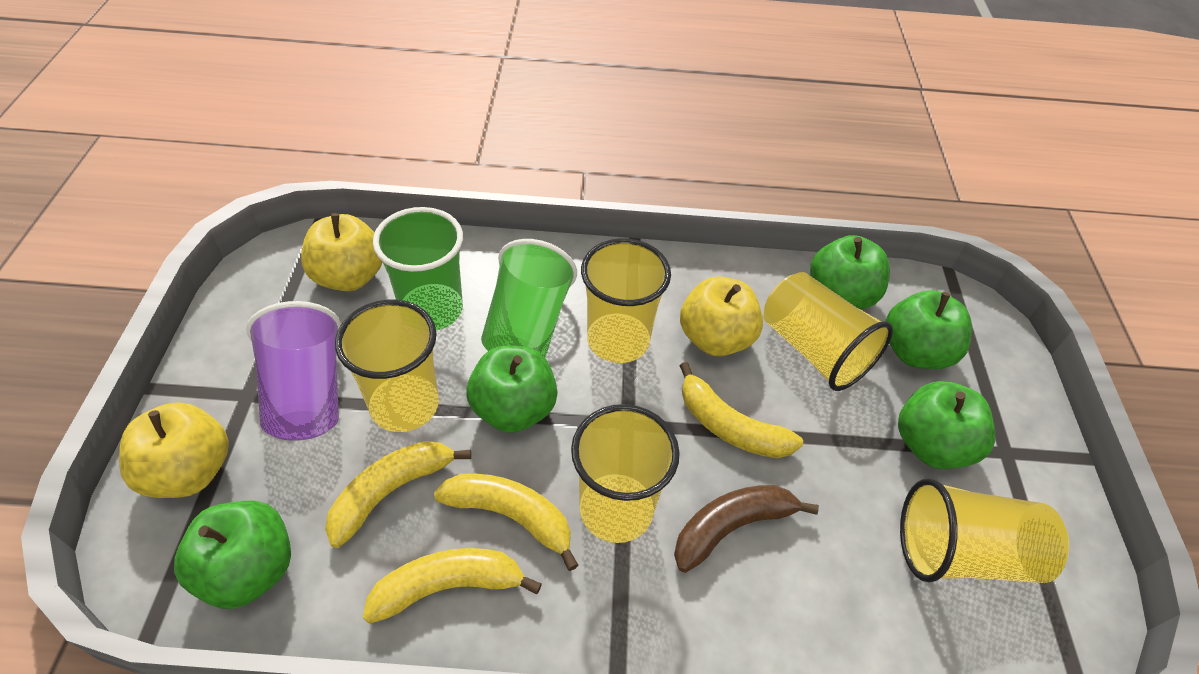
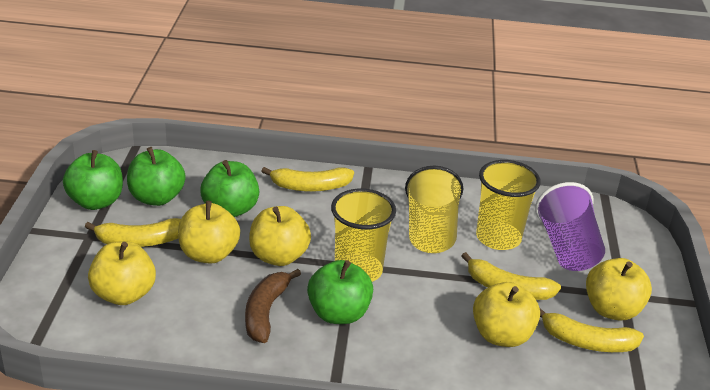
green apple: [174,501,291,609] [466,346,558,433] [810,235,890,310] [885,290,972,369] [898,381,995,469] = 5 -> [63,150,123,210] [127,147,186,206] [200,160,259,217] [307,260,373,324] = 4
green cup: [373,207,463,330] [481,239,577,357] = 2 -> none = 0
yellow apple: [119,402,229,498] [301,213,382,291] [680,277,763,356] = 3 -> [88,241,156,305] [178,201,240,264] [249,206,311,266] [473,282,540,347] [586,258,652,320] = 5
yellow cup: [335,300,439,432] [571,404,680,543] [581,238,671,363] [764,272,893,391] [900,478,1069,583] = 5 -> [331,188,396,282] [405,166,463,253] [476,160,541,250] = 3

